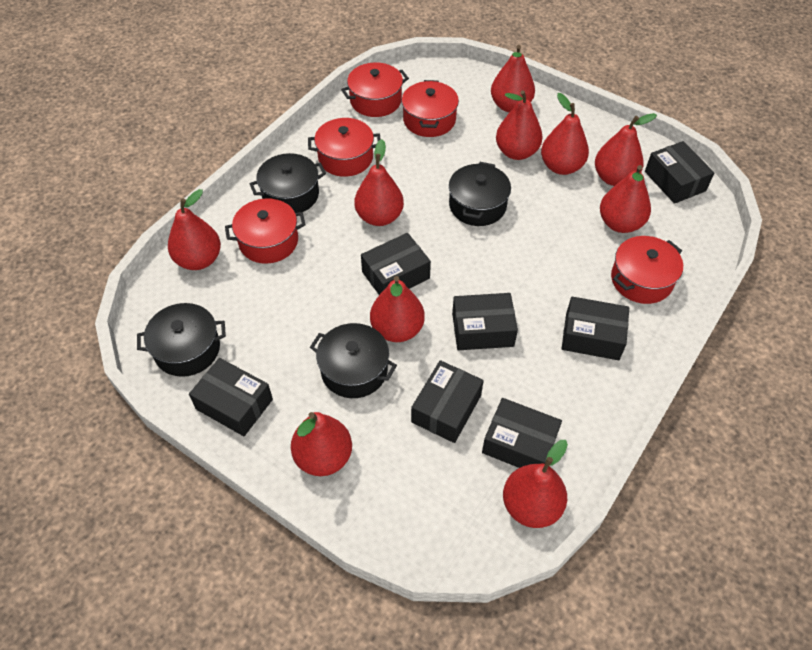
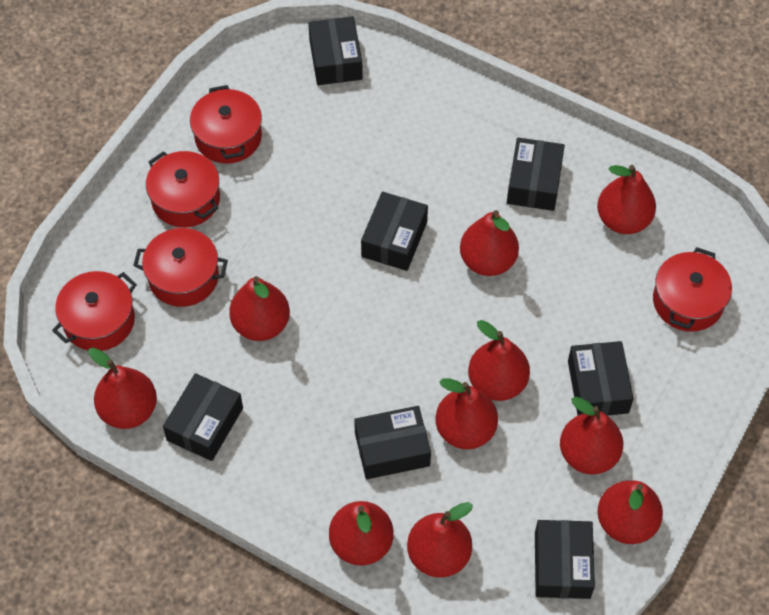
black pot: [137,303,226,377] [249,153,326,213] [310,323,397,398] [449,162,511,226] = 4 -> none = 0

